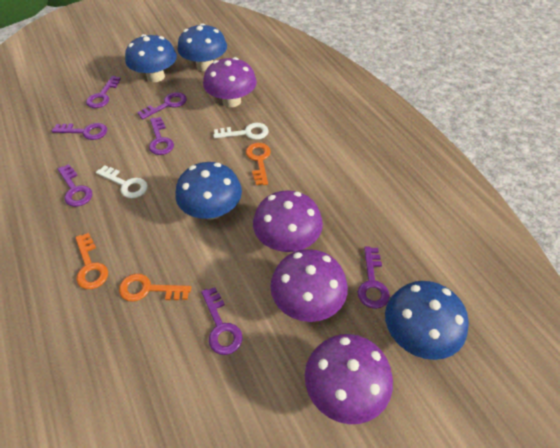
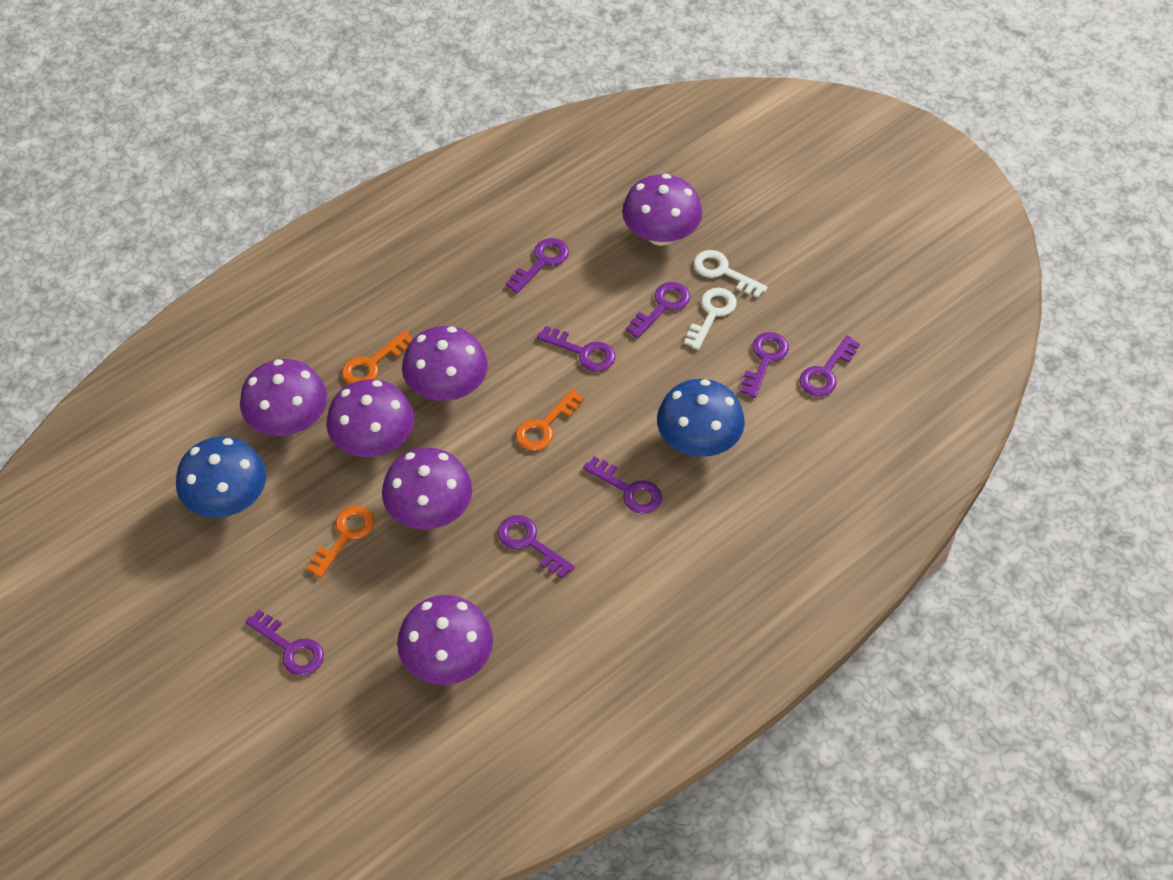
blue mushroom: [125,34,177,82] [175,162,242,220] [178,23,227,71] [385,281,469,360] = 4 -> [176,437,266,518] [657,379,745,457] = 2
purple key: [52,123,107,140] [58,164,92,207] [86,76,121,108] [137,92,187,120] [149,117,174,155] [201,287,243,355] [358,247,390,309] = 7 -> [245,610,324,676] [498,515,575,578] [506,238,569,293] [537,326,616,371] [583,456,662,514] [626,282,690,338] [740,332,789,398] [800,336,860,396] = 8
purple mushroom: [203,57,257,107] [253,190,323,252] [270,249,348,322] [305,334,393,424] = 4 -> [240,359,327,436] [326,379,414,457] [382,448,472,529] [397,595,493,685] [402,326,488,401] [622,174,702,246] = 6

